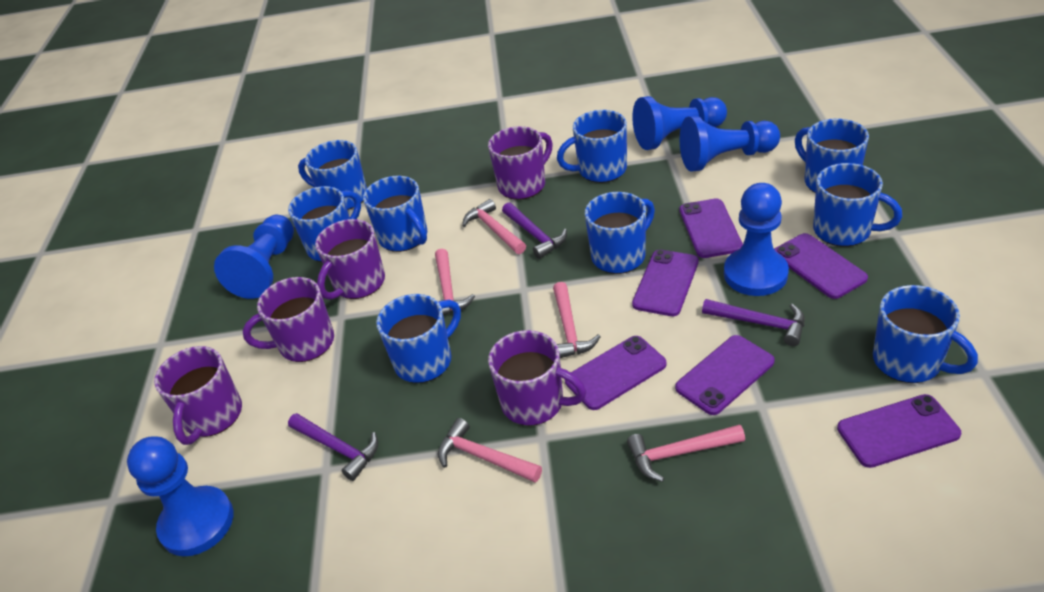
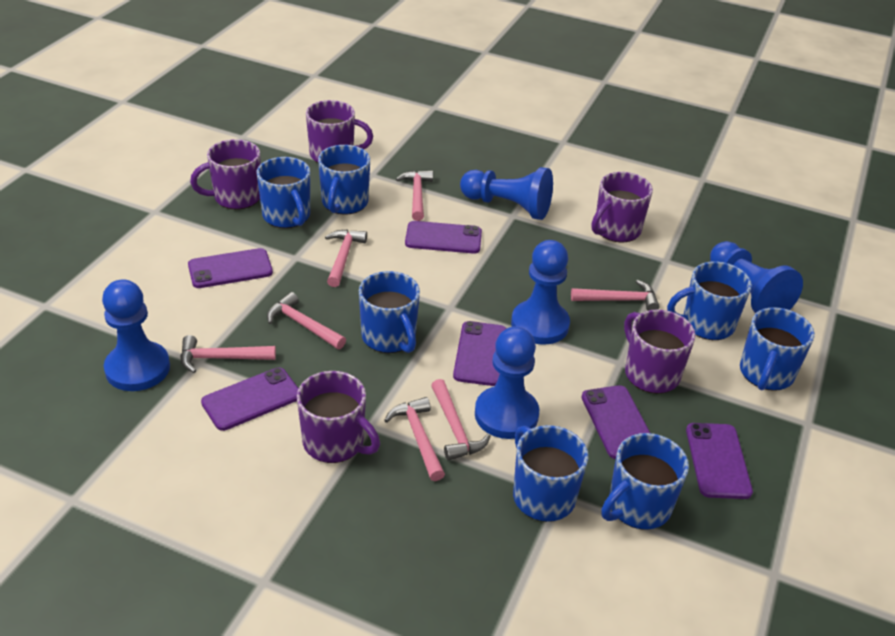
blue mug: [288,186,361,262] [298,140,367,210] [363,176,427,252] [376,294,461,383] [557,110,627,183] [585,192,655,274] [795,119,869,193] [813,163,902,247] [873,285,978,383] = 9 -> [256,157,310,228] [318,145,370,215] [359,271,420,353] [513,425,588,522] [601,433,689,529] [667,261,752,340] [740,307,815,391] = 7
pink hammer: [435,249,475,315] [438,418,542,483] [462,199,526,254] [553,282,601,358] [627,424,745,482] = 5 -> [180,335,276,373] [267,292,346,349] [325,229,367,287] [384,397,445,481] [396,170,433,221] [431,379,491,461] [571,280,660,311] = 7
purple hammer: [288,413,378,481] [502,202,567,259] [702,299,805,346] = 3 -> none = 0

